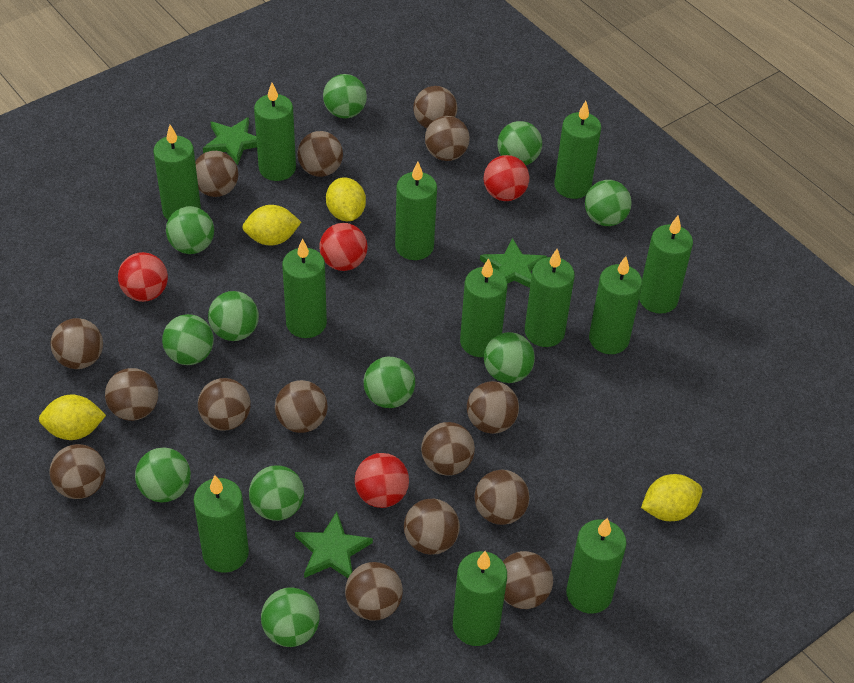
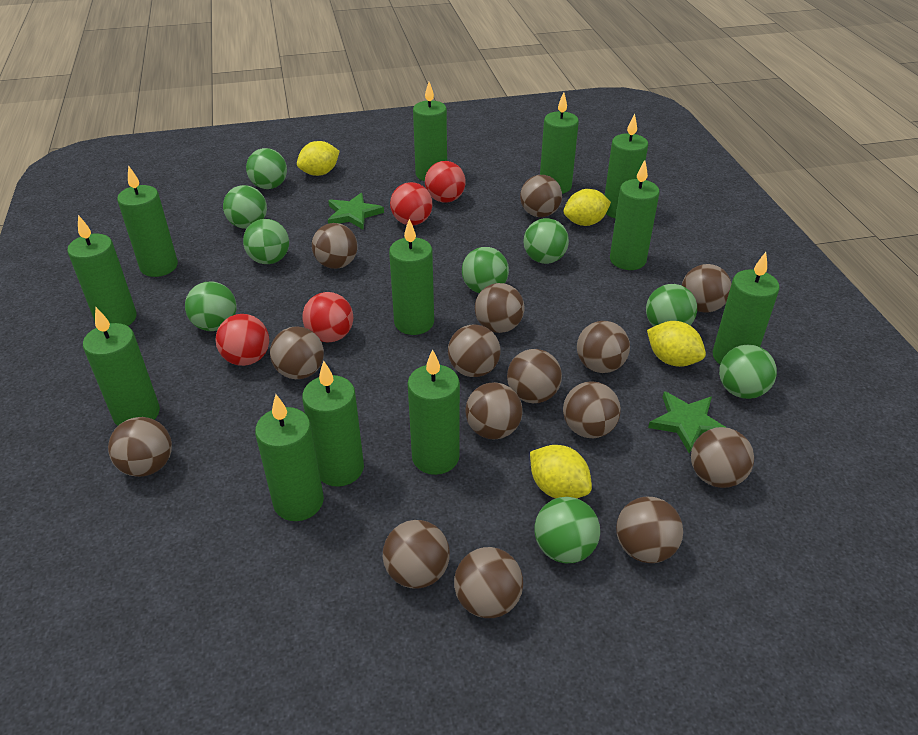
green ball: [135,447,191,503] [162,314,214,365] [166,206,214,254] [208,291,259,341] [249,465,304,521] [261,587,320,647] [323,74,367,119] [363,357,415,408] [484,332,535,383] [497,121,542,165] [585,180,632,226] = 11 -> [185,282,237,331] [223,185,267,229] [243,219,289,264] [246,148,287,189] [462,247,509,293] [523,218,569,264] [534,497,600,563] [646,284,697,327] [719,345,777,399] = 9
green star: [203,117,257,165] [295,512,373,578] [480,238,547,288] = 3 -> [328,193,384,230] [648,391,727,454] = 2

